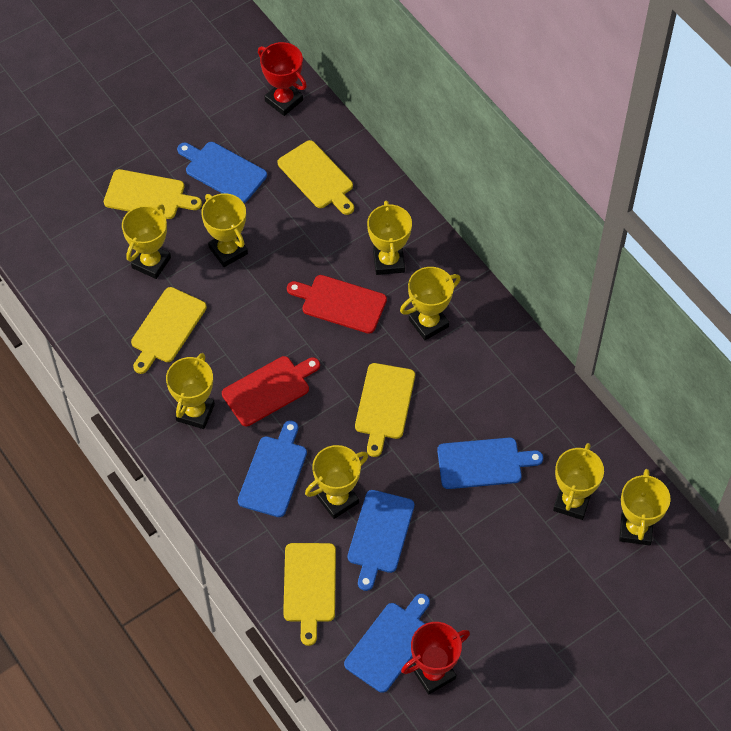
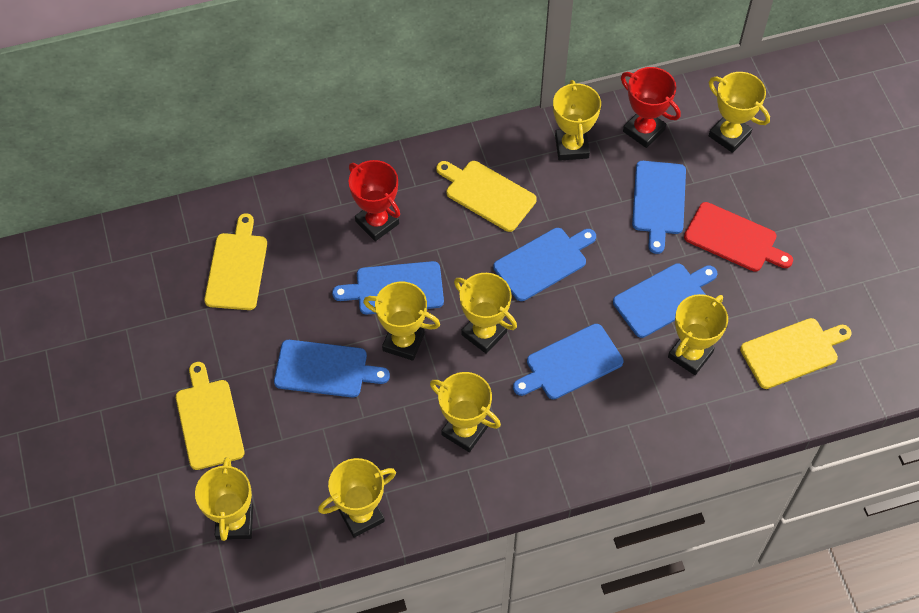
blue cutting board: [177,142,267,203] [238,420,307,517] [344,594,430,693] [348,490,414,591] [437,438,543,489] = 5 -> [274,340,390,397] [332,261,444,315] [493,228,596,301] [513,324,623,399] [613,263,717,338] [632,161,686,254] = 6
red cutting board: [222,356,320,426] [287,275,387,334] = 2 -> [684,202,793,272] = 1
yellow cutting board: [104,169,202,219] [131,287,207,374] [278,140,354,215] [283,543,336,646] [355,363,415,457] = 5 -> [176,362,244,470] [204,213,267,310] [436,161,537,232] [740,318,852,389] = 4

